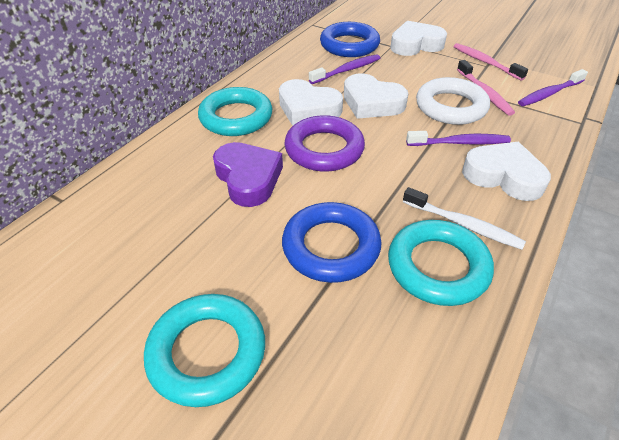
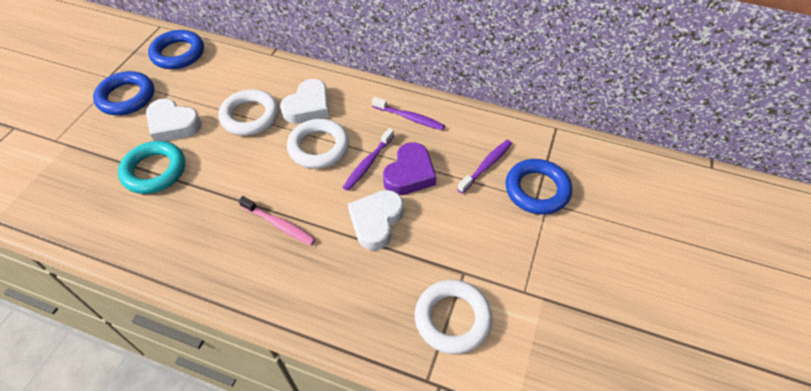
blue ring: [282,202,381,283] [320,22,380,57] = 2 -> [93,71,154,115] [148,30,204,69] [505,159,572,215] = 3
pink toothbrush: [454,43,528,81] [457,60,515,116] = 2 -> [238,196,316,245] = 1
purple ring: [284,115,365,172] = 1 -> none = 0
turquoise ring: [144,294,265,407] [198,87,272,136] [388,220,494,306] = 3 -> [118,141,185,194] = 1
white heart: [279,79,343,126] [344,73,408,119] [390,21,447,56] [462,142,551,201] = 4 -> [146,98,202,141] [280,79,329,124] [348,190,404,250] = 3
white ring: [416,77,490,125] = 1 -> [219,89,279,136] [287,119,349,169] [415,280,493,354] = 3
white toothbrush: [403,187,526,250] = 1 -> none = 0

